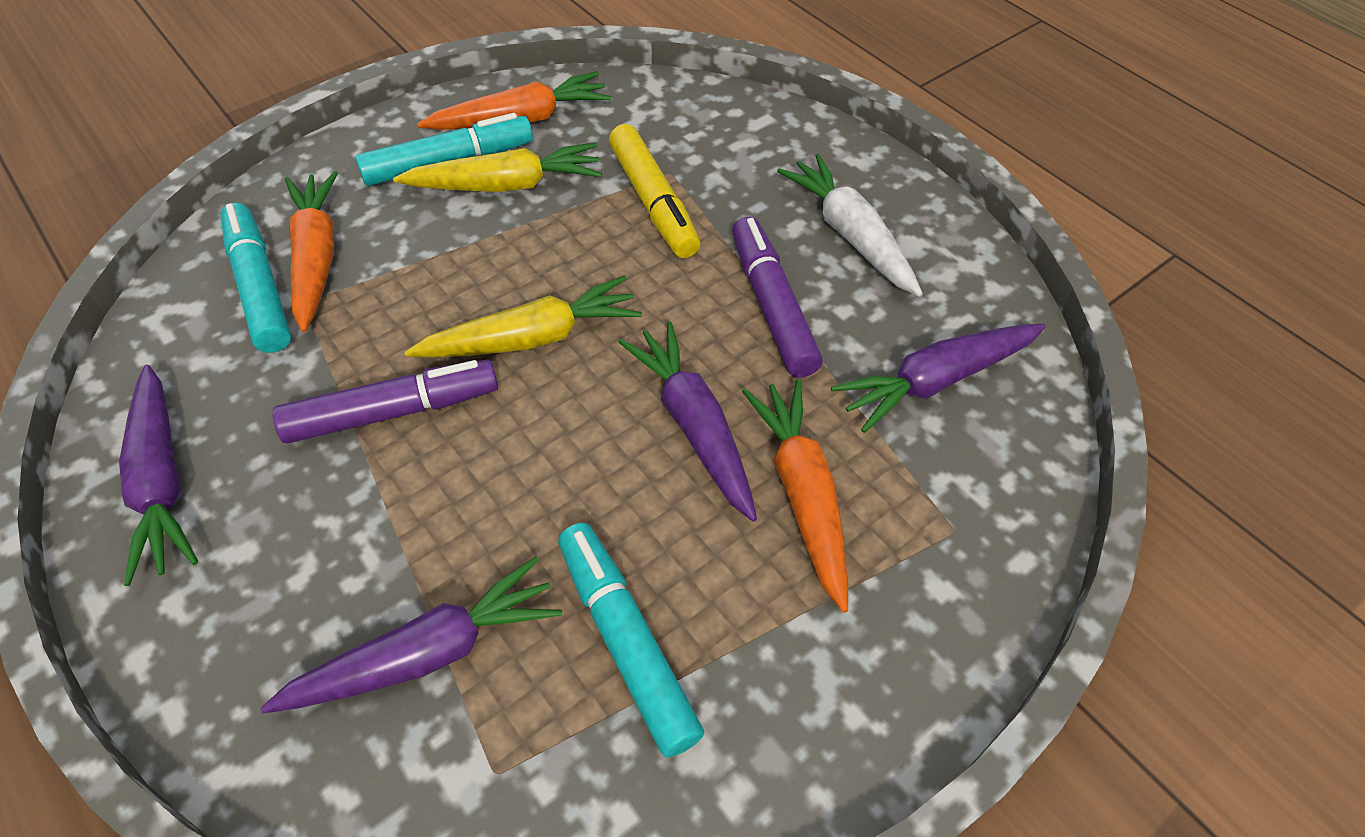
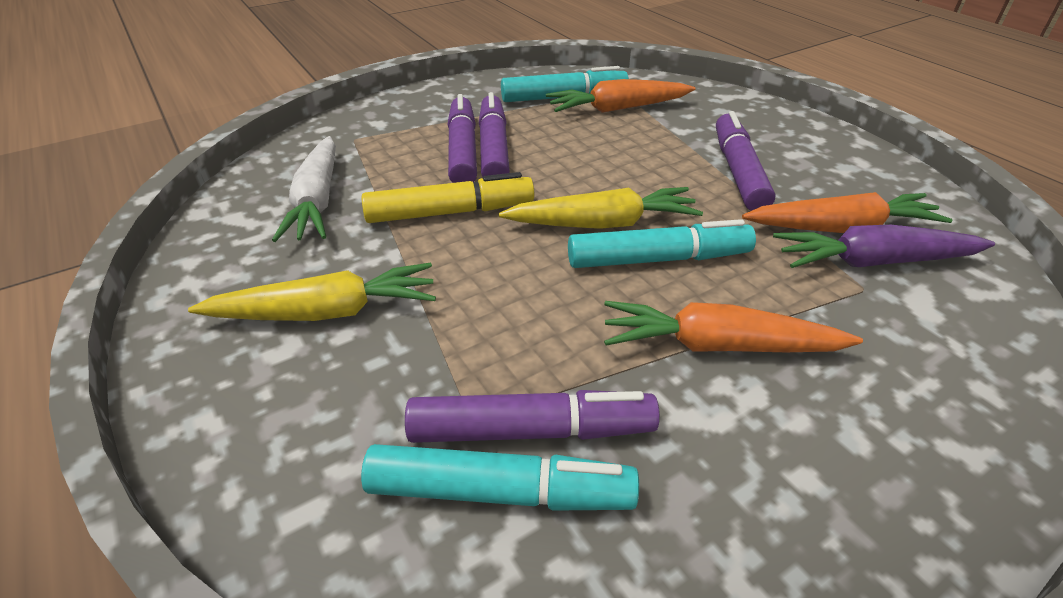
purple carrot: [119,365,198,586] [261,556,562,714] [618,321,757,522] [831,324,1046,433] = 4 -> [773,225,995,268] = 1
purple marker: [273,360,498,443] [732,217,823,378] = 2 -> [405,390,660,443] [448,94,477,183] [479,92,510,178] [716,111,776,211] = 4

